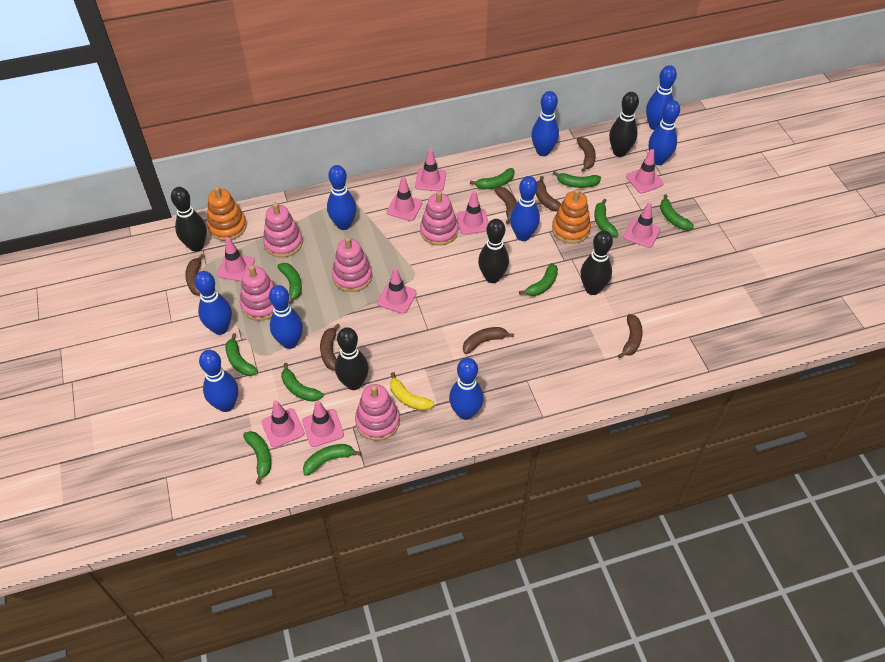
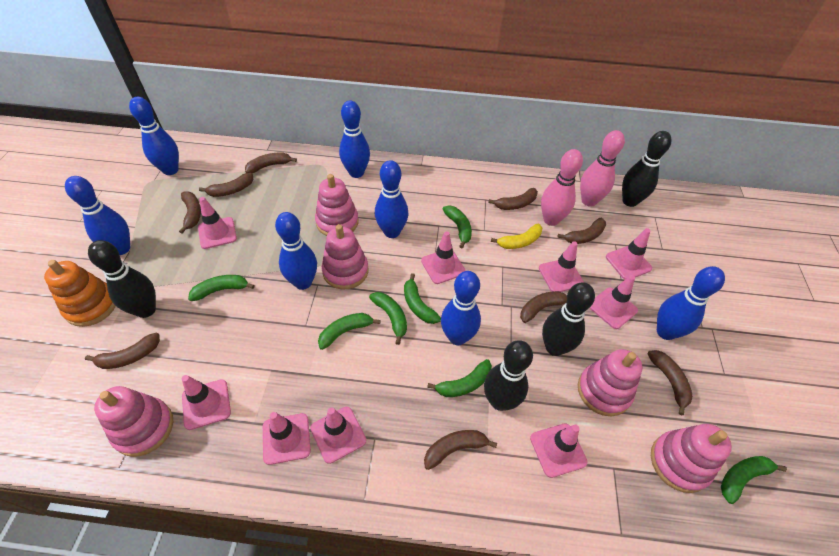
black bowling pin: [171,187,207,252] [335,327,369,390] [478,219,509,283] [580,231,613,295] [609,92,639,157] = 5 -> [88,240,156,318] [484,340,533,411] [542,282,595,356] [622,131,672,207] = 4
blue bowling pin: [194,271,232,335] [199,350,238,412] [269,285,303,349] [327,165,357,230] [449,358,484,420] [510,176,540,241] [531,91,559,156] [646,65,677,130] [649,100,680,165] = 9 -> [65,176,130,255] [129,97,179,175] [275,212,317,290] [339,100,370,178] [375,160,409,238] [441,271,481,345] [657,266,725,340] = 7
brown banana: [185,254,204,296] [320,323,340,370] [463,327,514,354] [494,187,517,224] [536,176,561,212] [577,137,596,172] [618,314,643,358] = 7 -> [85,333,160,369] [179,191,201,234] [199,173,253,197] [245,153,297,173] [424,430,497,470] [488,188,538,210] [520,291,567,323] [558,218,606,244] [648,350,693,415] = 9
green banana: [225,333,258,376] [243,431,271,484] [277,263,302,304] [281,363,323,402] [303,444,361,476] [470,168,515,189] [519,263,558,296] [553,171,601,188] [594,198,619,237] [660,194,694,230] = 10 -> [188,275,255,301] [318,313,381,350] [369,292,407,345] [404,273,441,324] [427,359,492,397] [443,205,472,248] [721,456,787,504] = 7
orange stacking toy: [207,186,247,241] [552,189,591,244] = 2 -> [44,260,116,327] = 1
pink bowling pin: none = 0 -> [541,149,583,226] [580,130,625,207] = 2

